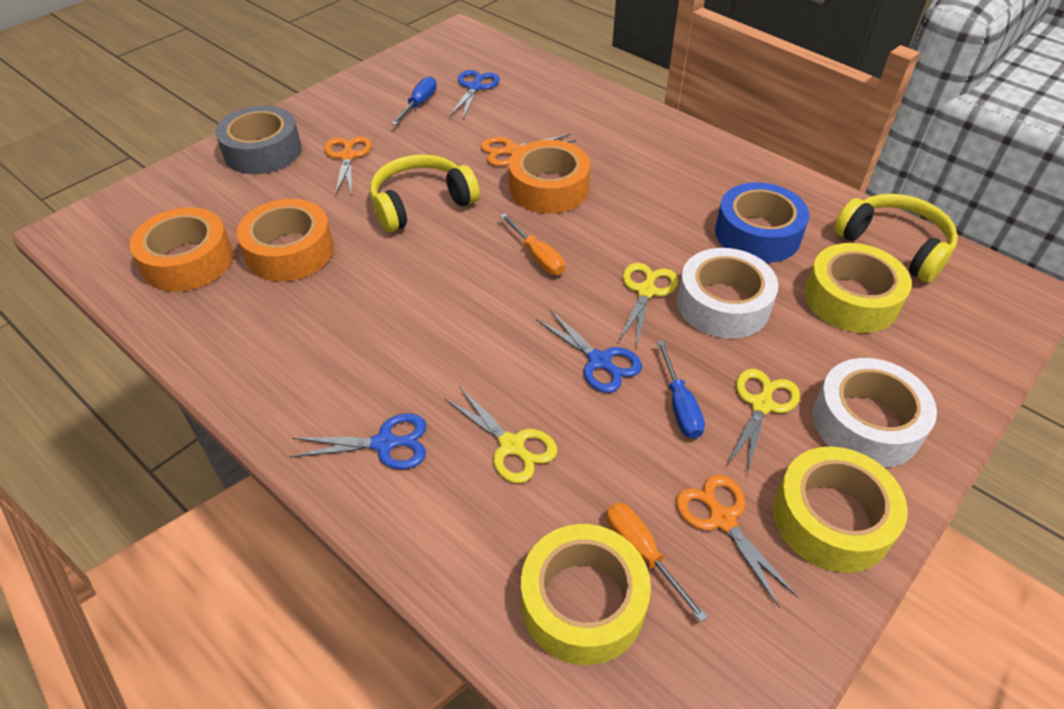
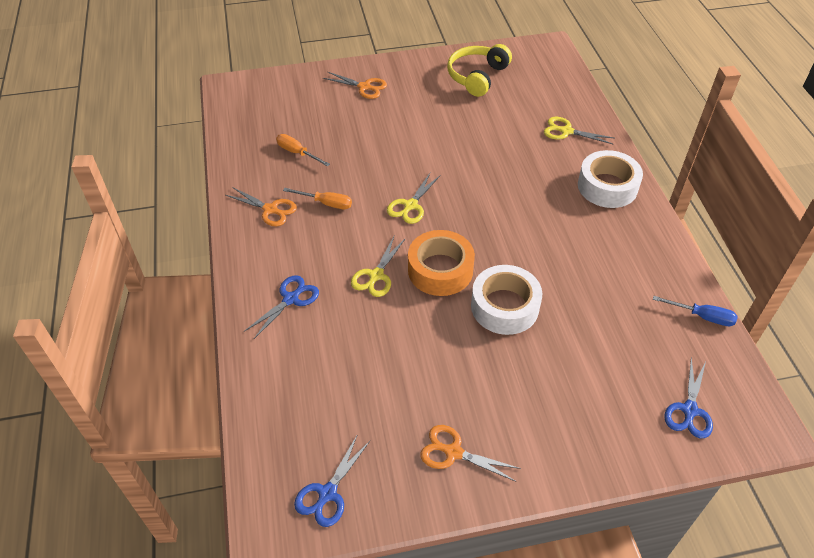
blue screwdriver: [391,76,437,125] [657,340,705,439] = 2 -> [653,296,738,326] = 1
blue tape: [715,182,809,263] = 1 -> none = 0
grey tape: [216,105,301,174] = 1 -> none = 0
orange tape: [130,207,233,292] [237,199,334,282] [509,140,591,214] = 3 -> [408,230,475,296] = 1
yellow headphones: [370,154,480,232] [834,194,958,283] = 2 -> [447,44,512,97] = 1
yellow tape: [521,524,651,665] [773,446,908,573] [805,243,912,333] = 3 -> none = 0

